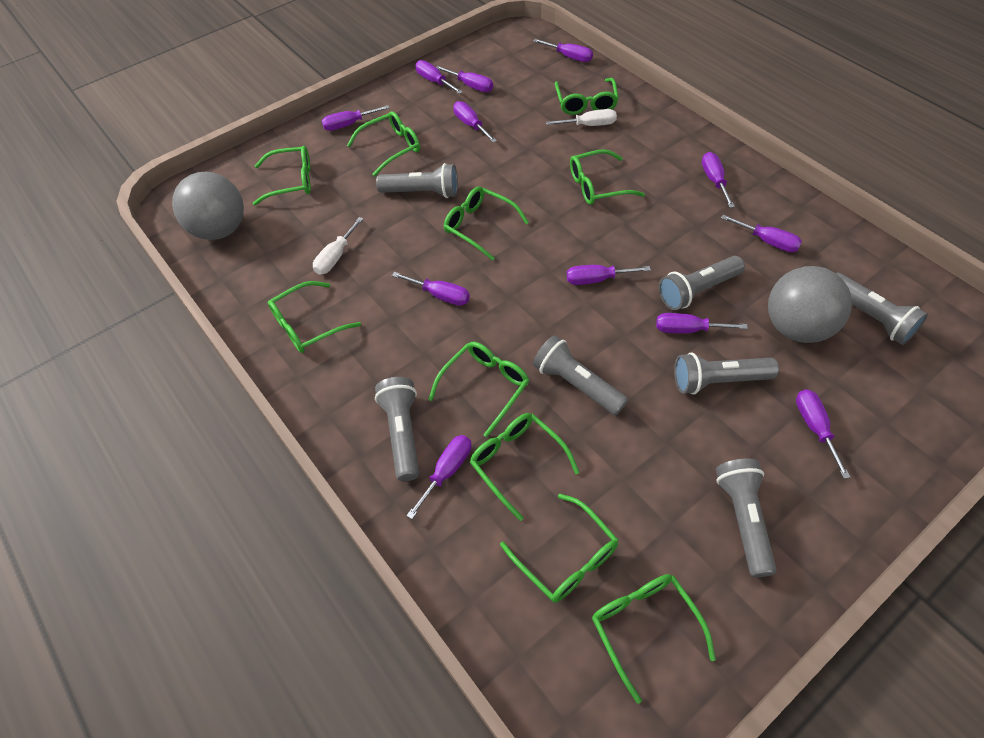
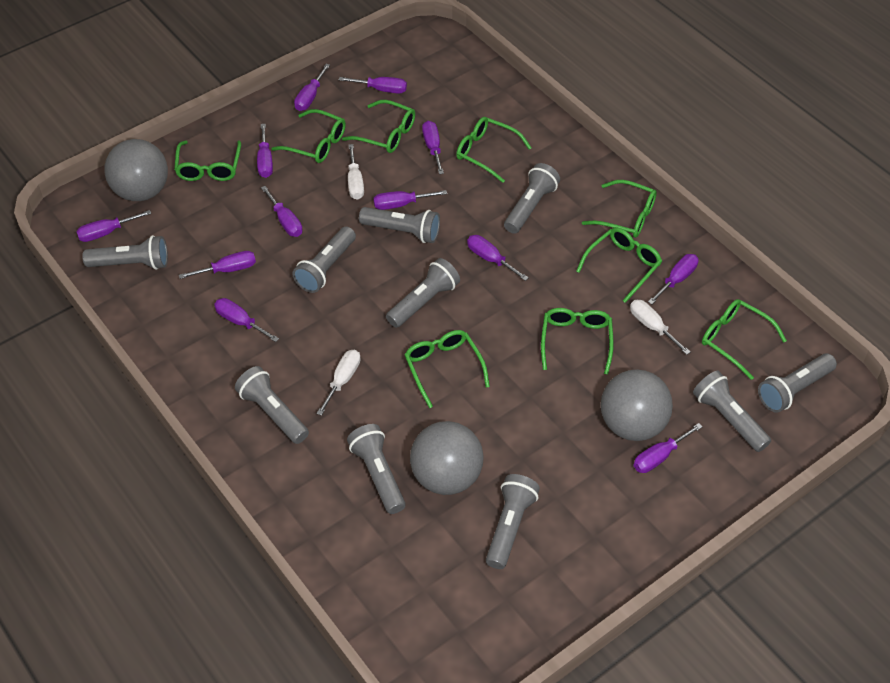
green glasses: [253,146,311,206] [268,281,361,353] [347,111,420,177] [428,342,529,437] [444,186,529,261] [470,413,580,521] [500,494,618,603] [554,78,619,115] [570,149,645,205] [592,574,716,704] = 10 -> [174,140,241,181] [271,109,346,163] [342,100,415,153] [404,330,490,408] [456,117,532,183] [541,308,614,375] [576,227,662,303] [582,180,657,238] [702,299,787,380] = 9
grey ball: [172,172,244,240] [768,266,852,343] = 2 -> [104,139,168,201] [410,421,484,495] [601,369,673,441] = 3
grey flashlight: [375,377,419,481] [376,163,458,198] [533,335,628,415] [659,256,745,310] [674,353,779,394] [716,458,777,577] [836,273,928,345] = 7 -> [82,235,168,270] [235,366,309,444] [293,227,356,293] [347,424,406,514] [359,207,440,243] [386,258,460,328] [486,474,540,569] [504,163,560,234] [693,371,771,452] [758,353,837,413] = 10
white screwdriver: [313,217,363,275] [546,109,617,126] = 2 -> [317,350,361,416] [348,144,364,200] [630,300,690,355] = 3

